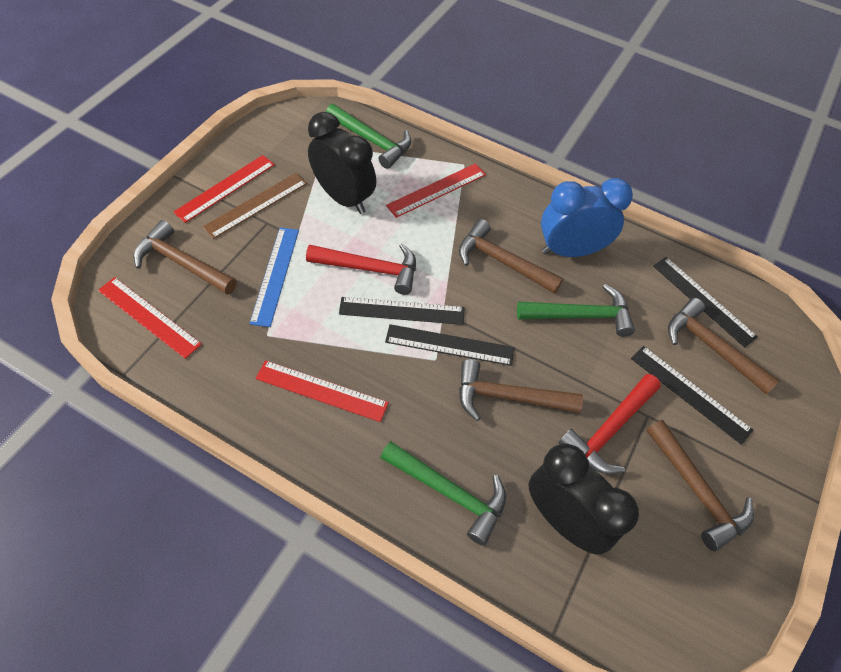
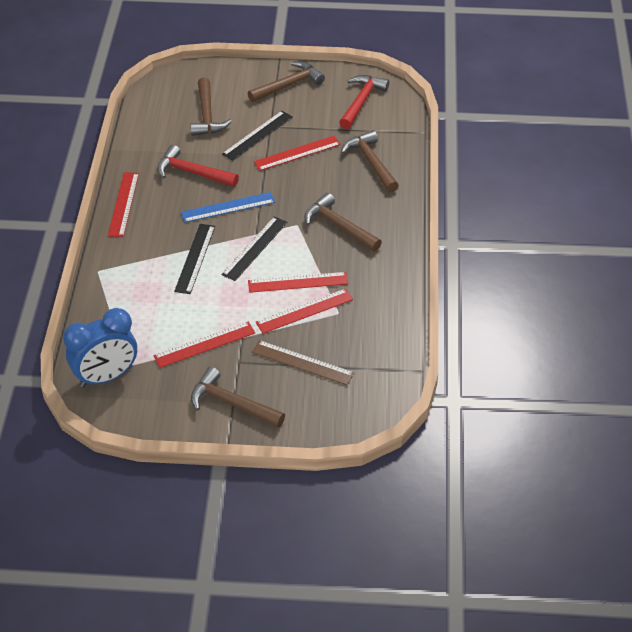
black clock: [308,112,376,214] [528,443,639,554] = 2 -> none = 0
black ruler: [339,297,464,325] [385,324,514,366] [631,346,753,445] [653,257,758,347] = 4 -> [174,224,215,294] [221,216,287,281] [222,111,293,161] = 3
green hammer: [326,104,411,169] [380,441,506,546] [517,284,635,337] = 3 -> none = 0
red ruler: [98,277,202,359] [173,155,275,223] [255,360,389,422] [386,163,486,218] = 4 -> [108,172,139,237] [153,321,255,368] [248,272,348,293] [253,136,341,171] [256,288,353,334] = 5

